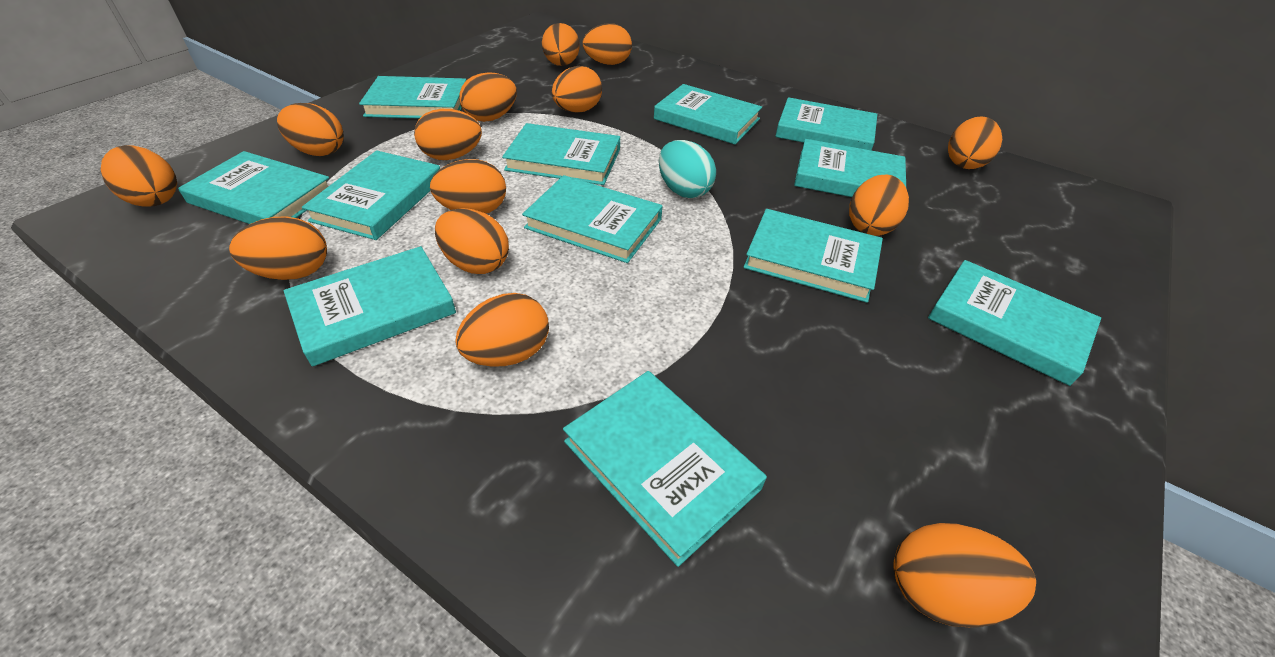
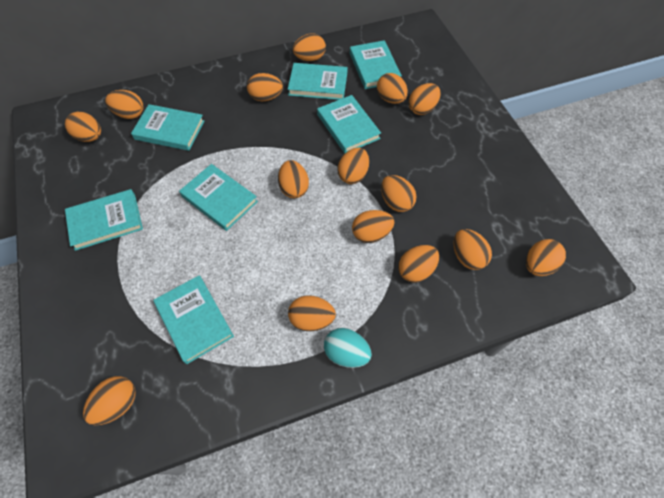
orange egg: [101,145,177,207] [229,216,327,280] [277,103,344,156] [414,109,482,160] [430,159,506,214] [435,208,509,274] [455,293,549,367] [459,72,517,122] [542,23,580,66] [552,66,602,113] [583,23,632,65] [849,174,909,236] [893,523,1036,628] [948,116,1002,169] = 14 -> [65,112,101,142] [83,376,136,425] [105,90,143,119] [247,73,283,101] [278,160,309,198] [288,295,336,331] [293,33,326,61] [337,148,369,184] [352,210,394,243] [377,73,408,104] [381,175,416,212] [398,245,439,283] [408,83,441,115] [454,229,492,270] [526,239,566,276] = 15
turquoise book: [178,151,329,224] [284,246,456,366] [302,150,440,240] [359,76,466,118] [502,123,620,185] [522,175,662,263] [563,371,767,567] [654,84,762,145] [744,209,883,303] [775,97,877,150] [794,139,906,197] [928,260,1101,386] = 12 -> [65,189,143,251] [131,104,204,151] [153,275,234,364] [179,164,258,231] [288,63,348,100] [317,95,381,153] [350,40,402,89] = 7

